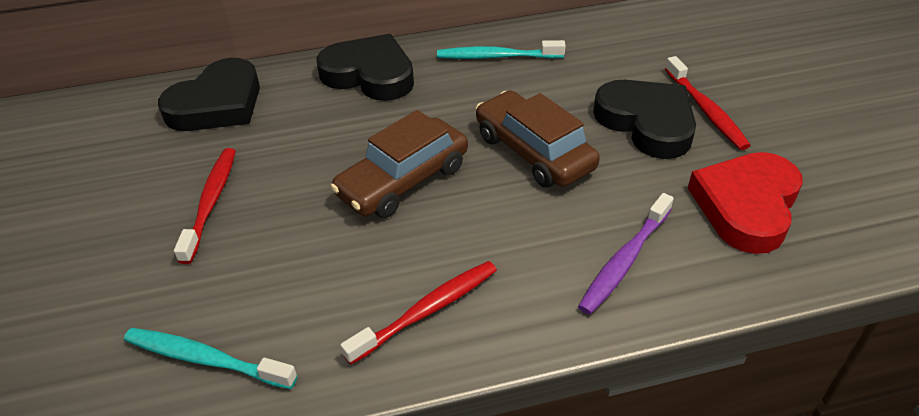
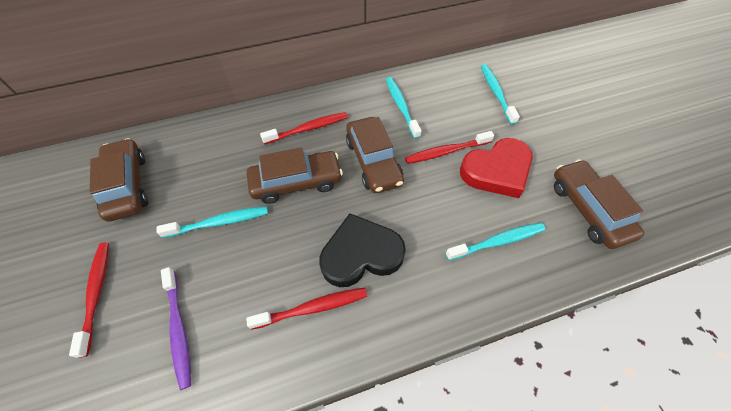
black heart: [158,58,260,131] [317,34,414,101] [593,80,696,159] = 3 -> [319,213,406,287] = 1
brown car: [330,110,468,218] [476,91,600,188] = 2 -> [90,138,148,222] [247,147,343,204] [346,117,404,193] [554,159,644,249] = 4
red toothbrush: [174,148,236,264] [340,261,497,365] [665,56,751,150] = 3 -> [69,242,109,358] [246,288,367,330] [260,112,348,145] [405,131,494,164] = 4
turquoise toothbrush: [124,328,297,389] [437,40,566,59] = 2 -> [157,206,268,238] [386,77,422,139] [446,223,546,261] [481,64,520,125] = 4

